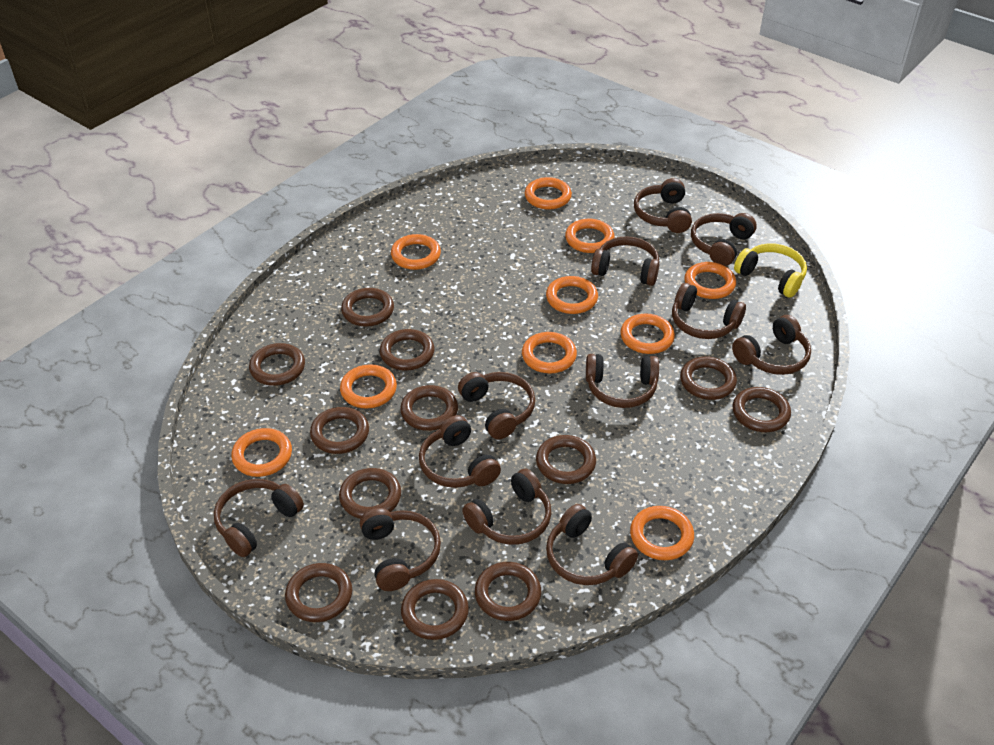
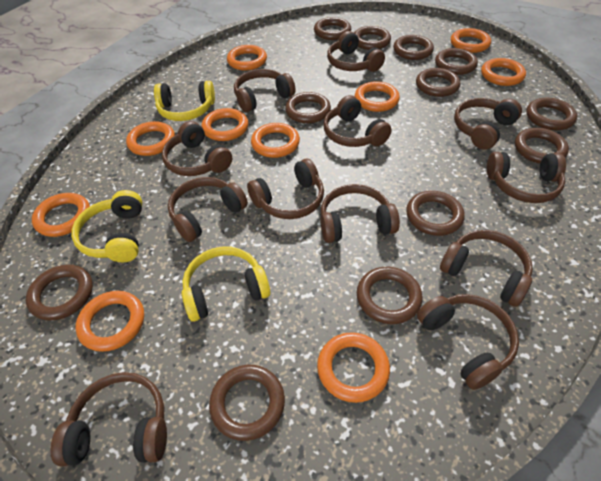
yellow headphones: [734,243,807,298] = 1 -> [71,190,142,262] [154,81,215,121] [181,247,270,322] = 3

